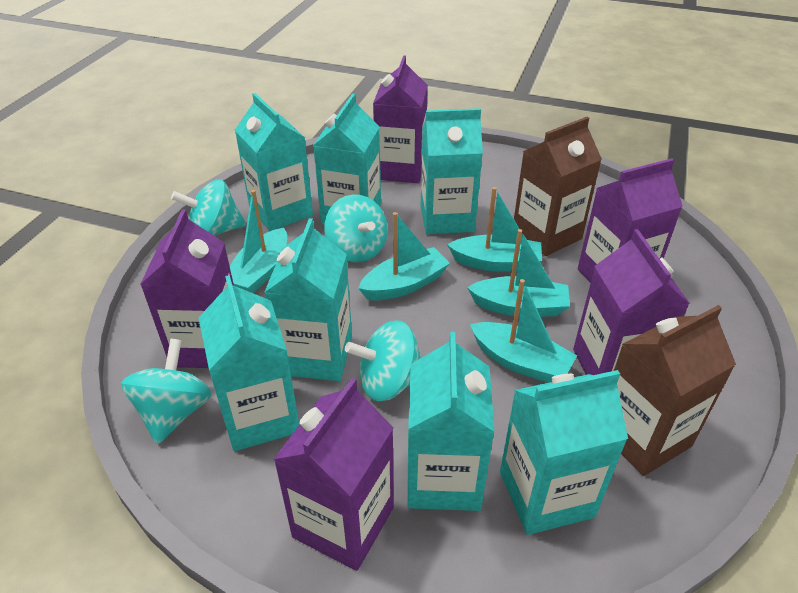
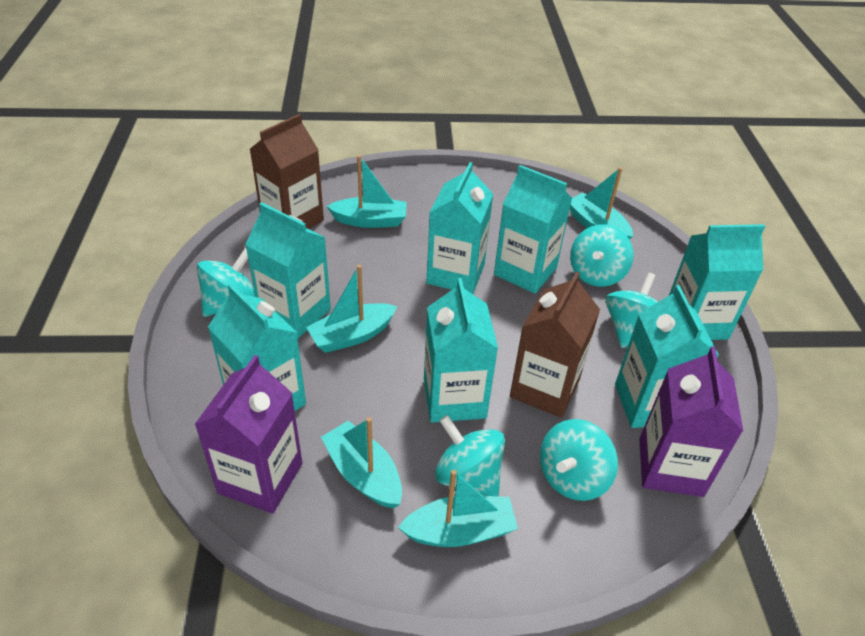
purple carton: [140,209,234,368] [273,378,394,571] [373,55,428,183] [573,229,690,375] [578,158,683,283] = 5 -> [194,355,302,514] [639,346,743,497] = 2
turquoise spinning top: [121,339,212,444] [171,179,246,236] [324,195,388,262] [345,320,421,401] = 4 -> [197,248,255,317] [435,415,505,496] [540,419,618,501] [570,224,633,287] [605,273,658,348] = 5

